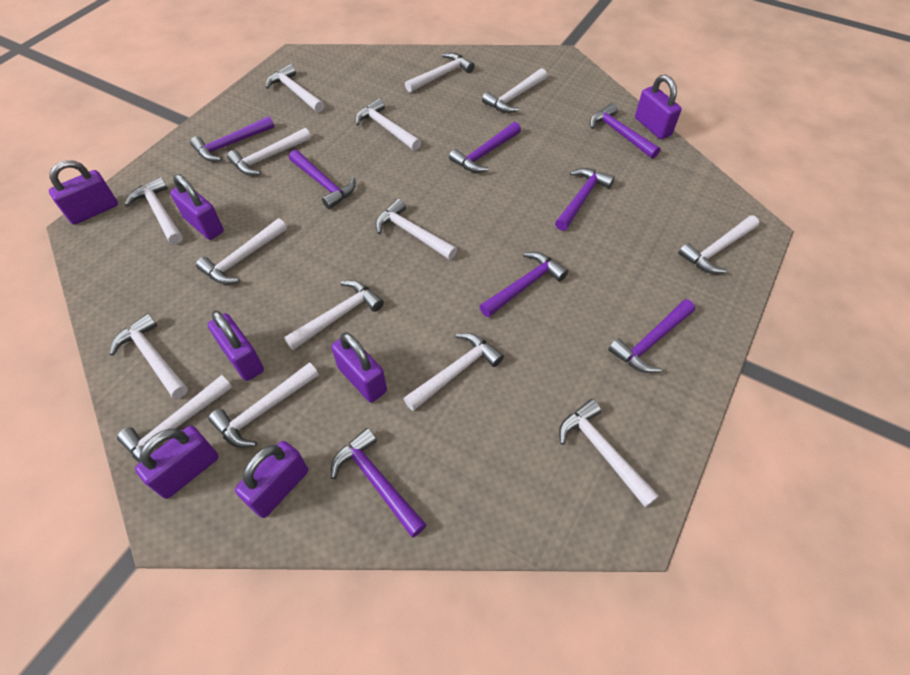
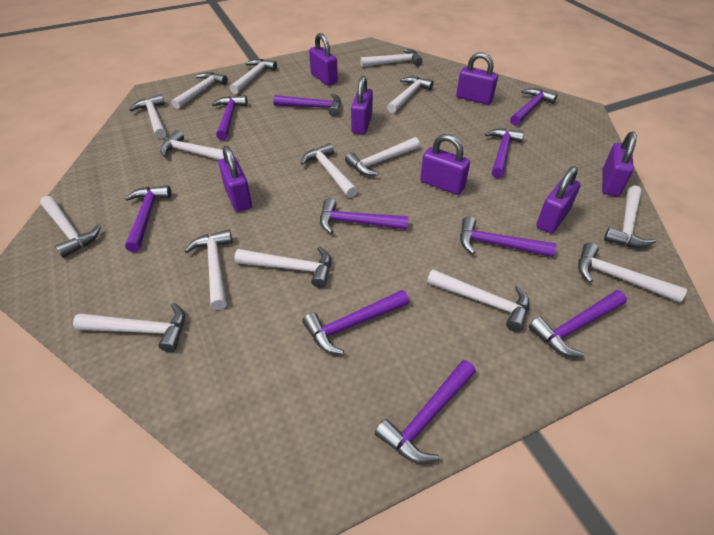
purple hammer: [190,116,274,162] [289,150,356,209] [331,428,427,538] [449,122,521,173] [479,252,568,317] [555,168,615,231] [590,103,661,159] [608,299,695,373] = 8 -> [125,185,171,252] [212,95,248,140] [273,93,341,116] [302,290,409,354] [320,198,409,234] [375,360,476,464] [460,216,556,257] [485,128,524,178] [510,88,558,126] [529,290,627,357] = 10

